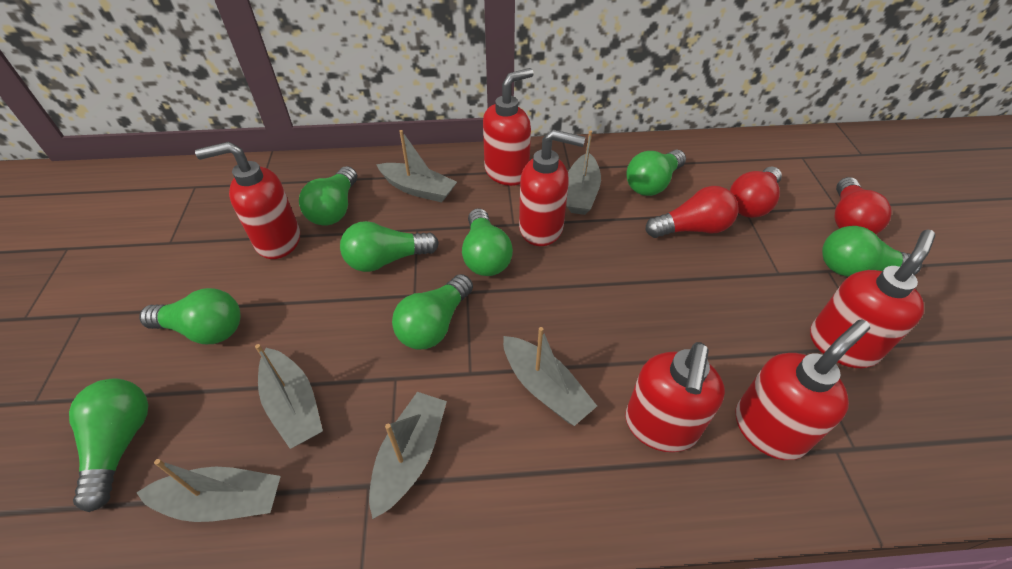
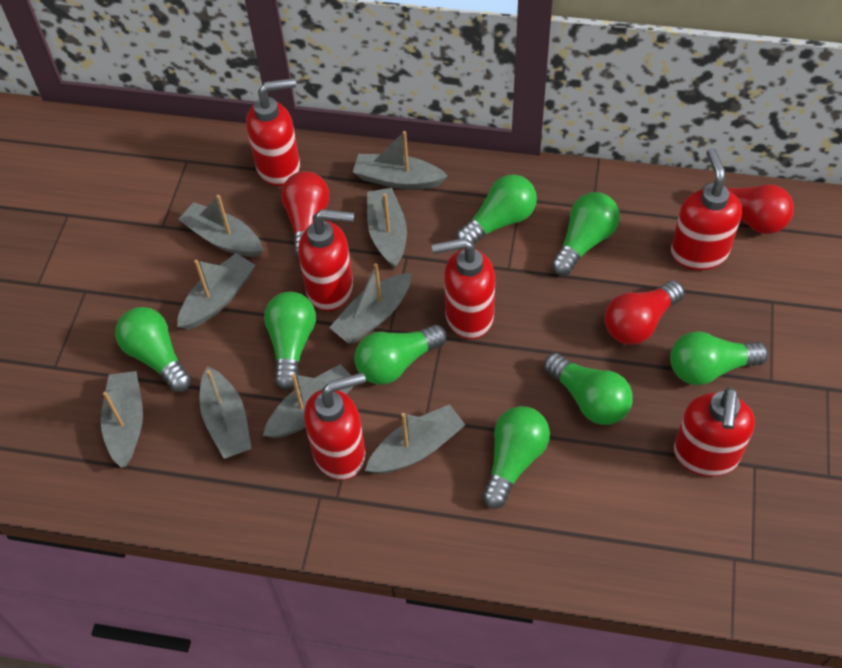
grey boat: [136,459,281,522] [255,344,323,449] [369,392,447,519] [376,130,457,202] [503,327,597,426] [566,130,601,215] = 6 -> [101,371,143,468] [177,253,255,330] [178,195,263,257] [200,366,251,459] [263,364,354,438] [329,263,411,344] [353,131,448,189] [365,404,465,474] [367,188,407,268] = 9

